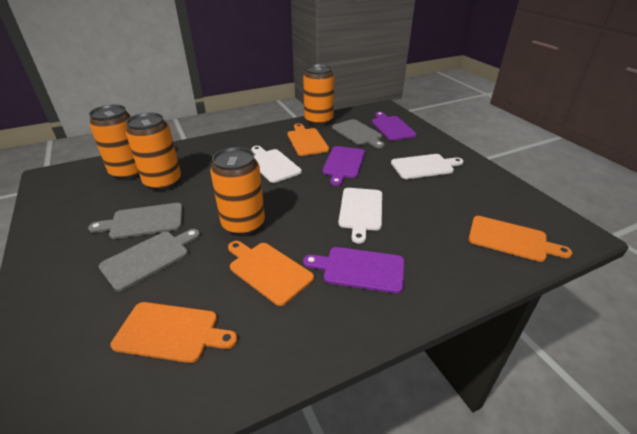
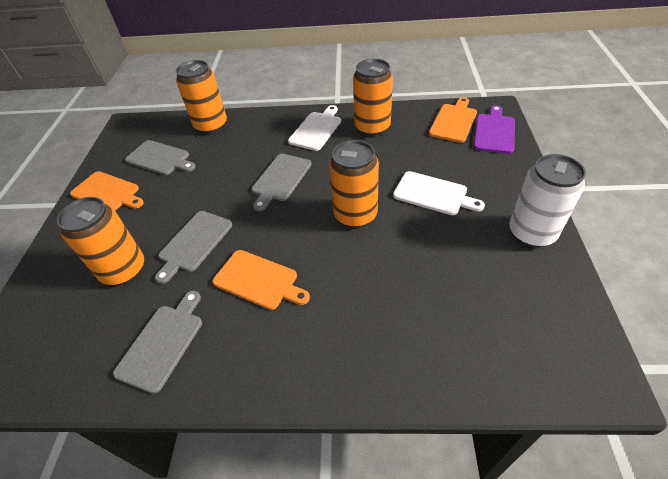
grey cutting board: [88,203,183,239] [99,229,200,291] [332,119,385,148] = 3 -> [113,291,202,394] [125,140,196,175] [155,211,232,284] [252,154,311,211] = 4
orange cutting board: [111,302,238,363] [228,241,314,306] [287,123,329,156] [469,216,572,262] = 4 -> [70,171,144,211] [212,250,310,310] [429,97,477,143] = 3
purple cutting board: [303,247,404,294] [322,146,365,186] [372,112,417,141] = 3 -> [474,105,515,154] = 1
white can: none = 0 -> [509,154,586,248] = 1
white cutting board: [251,146,302,183] [338,188,382,244] [391,154,463,179] = 3 -> [288,105,341,151] [393,171,485,215] = 2

